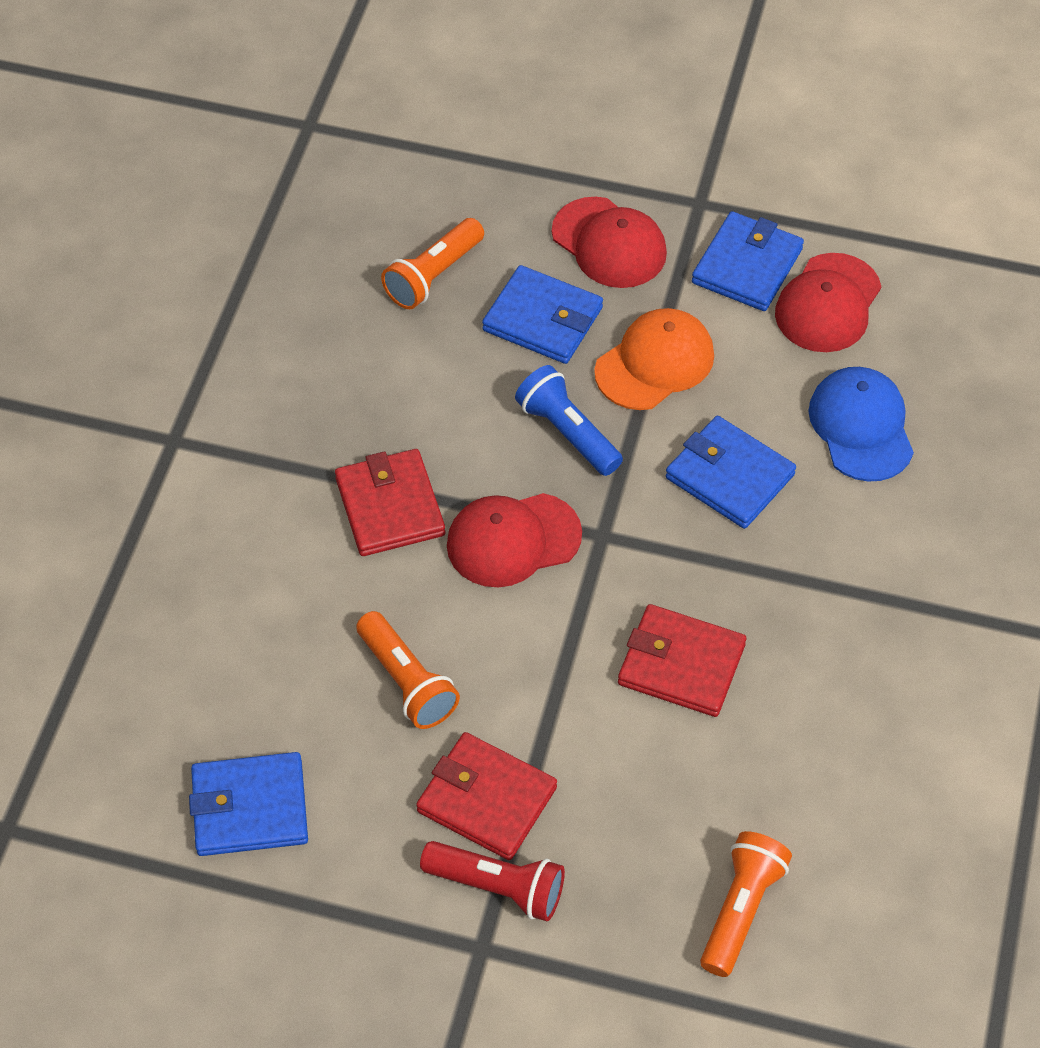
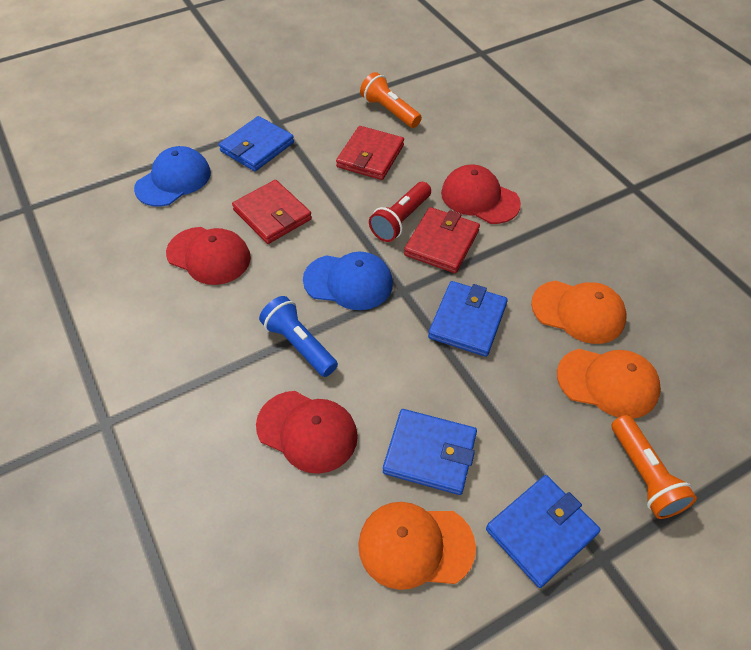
blue cap: [808,367,914,482] = 1 -> [134,146,211,207] [303,252,393,310] = 2
orange cap: [594,308,714,410] = 1 -> [358,502,476,590] [531,281,627,344] [557,349,661,418] = 3
orange flashlight: [356,611,460,729] [381,218,484,309] [700,831,792,977] = 3 -> [360,72,422,128] [612,415,697,519] = 2

